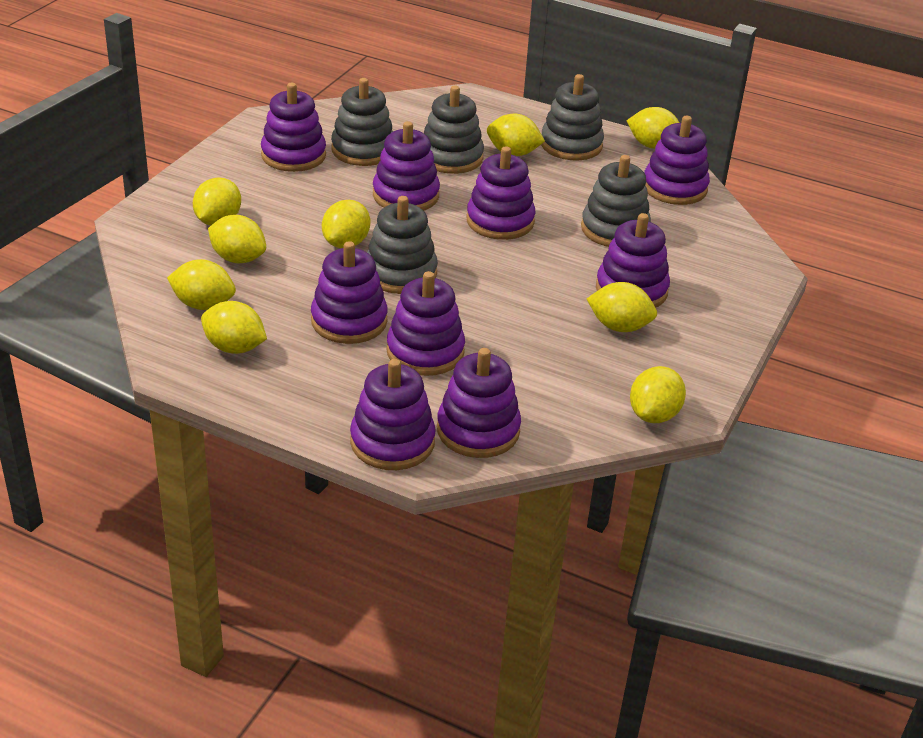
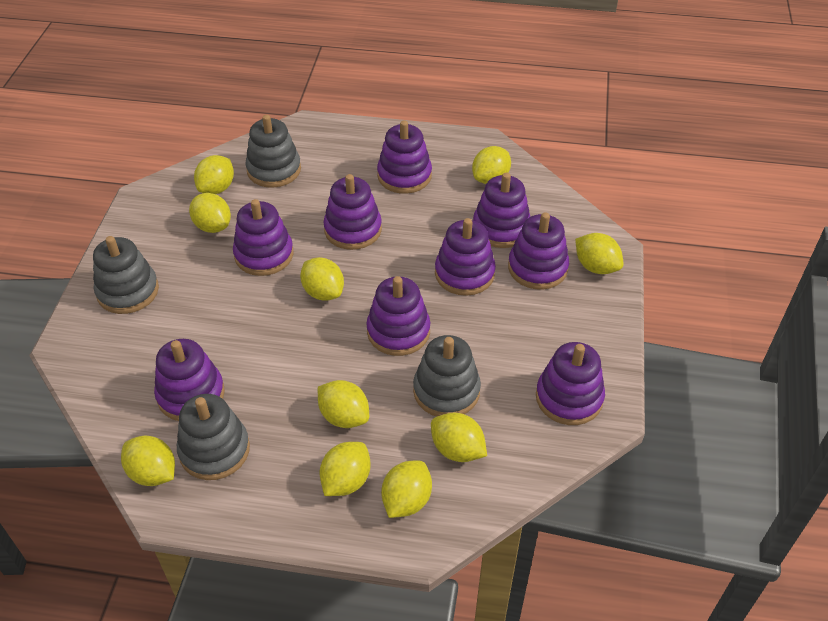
grey stacking toy: [331,78,393,166] [367,196,438,294] [424,85,484,174] [541,74,604,161] [581,155,651,247] = 5 -> [93,236,159,314] [177,394,250,480] [245,115,301,188] [413,335,481,417] = 4
yellow lemon: [167,259,236,310] [193,178,241,225] [201,301,267,354] [208,215,266,263] [322,200,370,248] [487,114,545,156] [587,282,657,332] [626,107,679,149] [630,366,686,423] = 9 -> [121,435,175,486] [189,193,231,233] [194,155,234,194] [300,257,344,301] [318,380,369,428] [320,442,371,496] [381,460,432,518] [431,413,487,462] [472,146,511,184] [575,233,623,274] = 10

